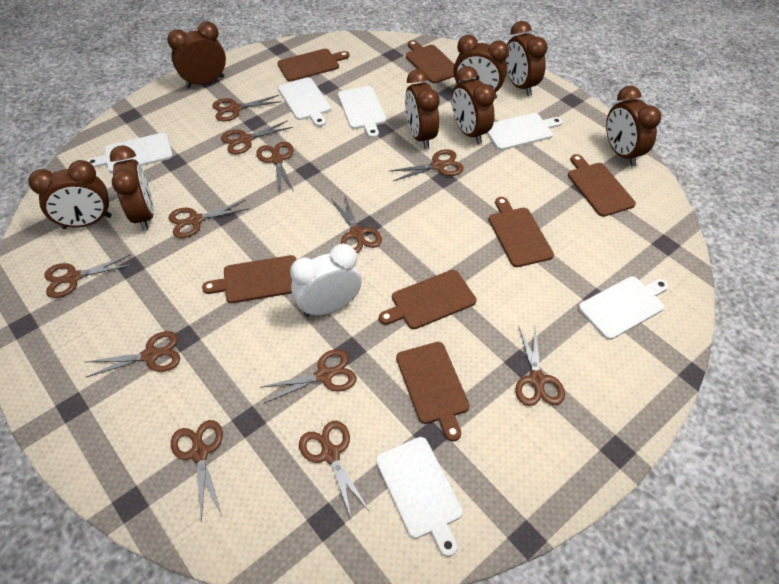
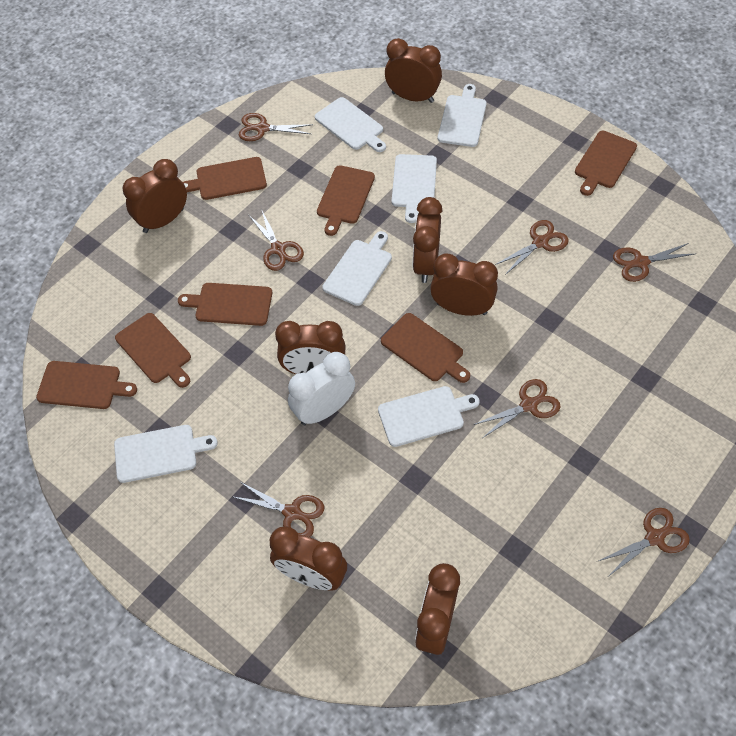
brown clock: [29,160,112,229] [110,145,154,231] [167,21,226,88] [405,69,440,149] [452,66,495,144] [454,35,509,99] [506,21,548,96] [606,86,661,166] = 8 -> [123,159,187,233] [270,526,347,591] [275,321,346,374] [385,38,442,103] [413,197,442,283] [415,563,460,655] [430,254,498,316] = 7
brown scissors: [44,255,132,298] [85,331,180,378] [169,200,248,238] [171,420,223,521] [212,95,282,121] [221,120,293,154] [256,142,293,192] [260,349,357,403] [299,421,369,518] [332,196,382,253] [390,149,464,181] [516,326,565,406] = 12 -> [232,481,324,537] [239,113,313,141] [249,209,304,271] [473,379,561,438] [495,220,569,275] [598,508,690,576] [613,243,695,282] = 7

